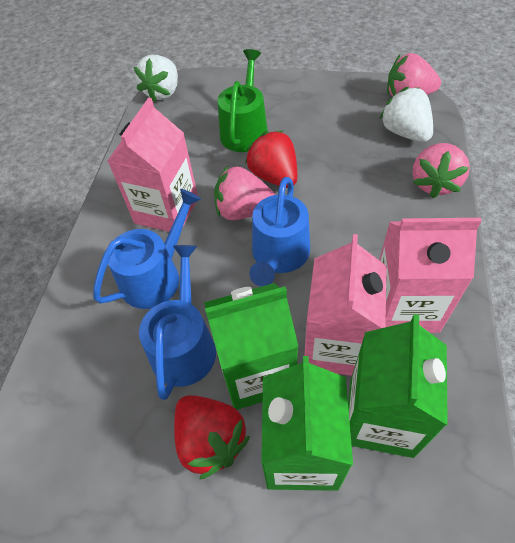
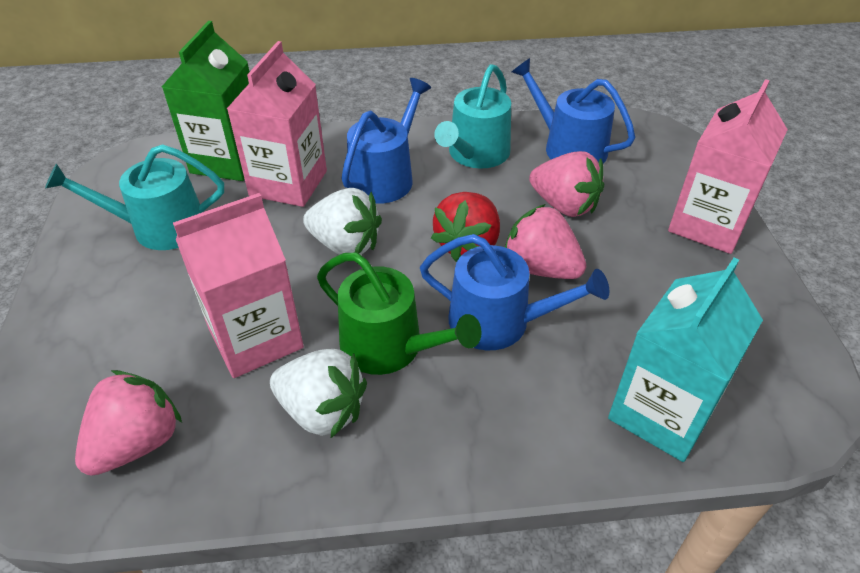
green carton: [204,283,299,410] [261,356,353,491] [348,314,448,458] = 3 -> [162,21,249,181] = 1
red strawberry: [174,395,250,480] [245,130,297,188] = 2 -> [431,192,500,262] = 1
turquoise carton: none = 0 -> [608,257,763,462] = 1
turquoise watering can: none = 0 -> [45,144,224,250] [434,64,511,169] = 2

